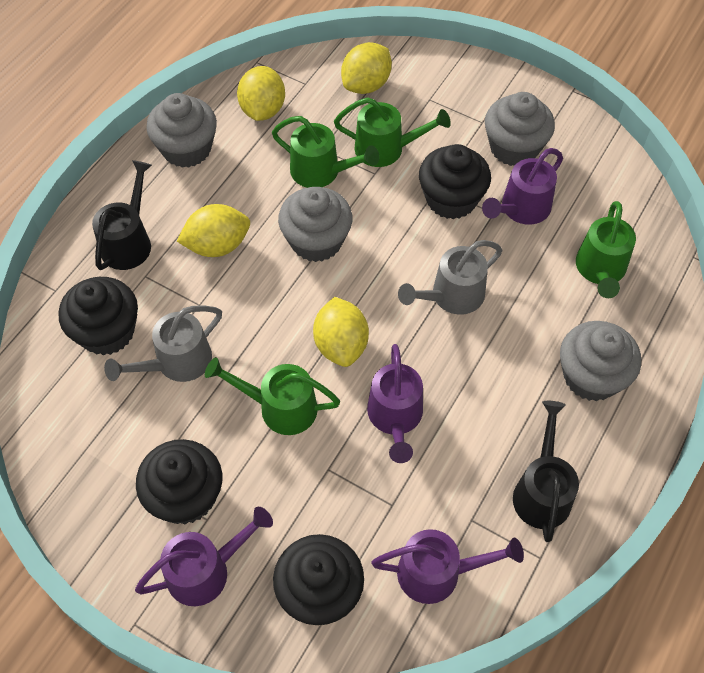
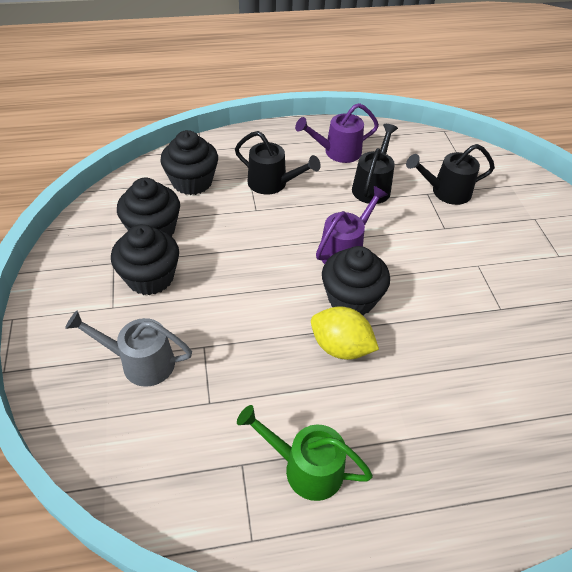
black watering can: [92,160,152,270] [513,401,579,542] = 2 -> [235,131,321,195] [352,124,398,204] [406,144,495,205] = 3
green watering can: [205,357,340,435] [272,116,379,188] [334,97,451,167] [576,201,636,298] = 4 -> [237,405,373,501] = 1
grey cupcake: [146,93,217,168] [278,187,352,262] [485,92,555,166] [560,321,641,401] = 4 -> none = 0
grey watering can: [104,305,222,382] [398,240,502,315] = 2 -> [65,311,192,387] = 1
purple watering can: [135,507,273,606] [367,344,423,463] [372,529,524,604] [482,148,563,225] = 4 -> [295,103,379,163] [316,186,388,264] = 2
yellow lemon: [177,204,250,257] [237,66,285,121] [313,297,369,367] [341,42,392,94] = 4 -> [311,306,379,360] = 1

